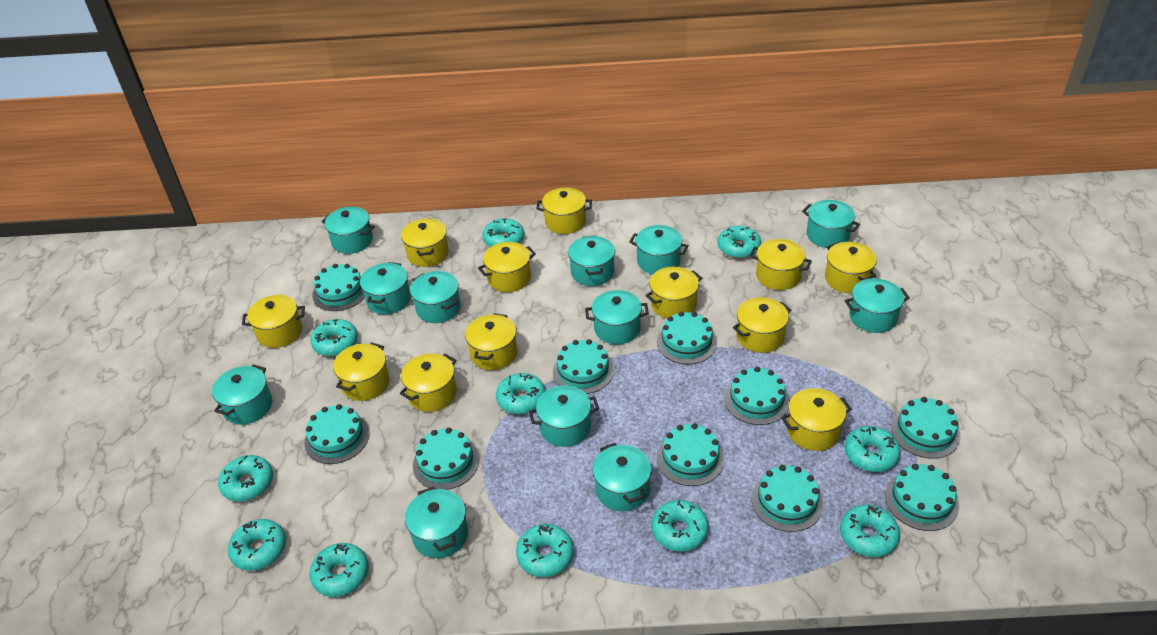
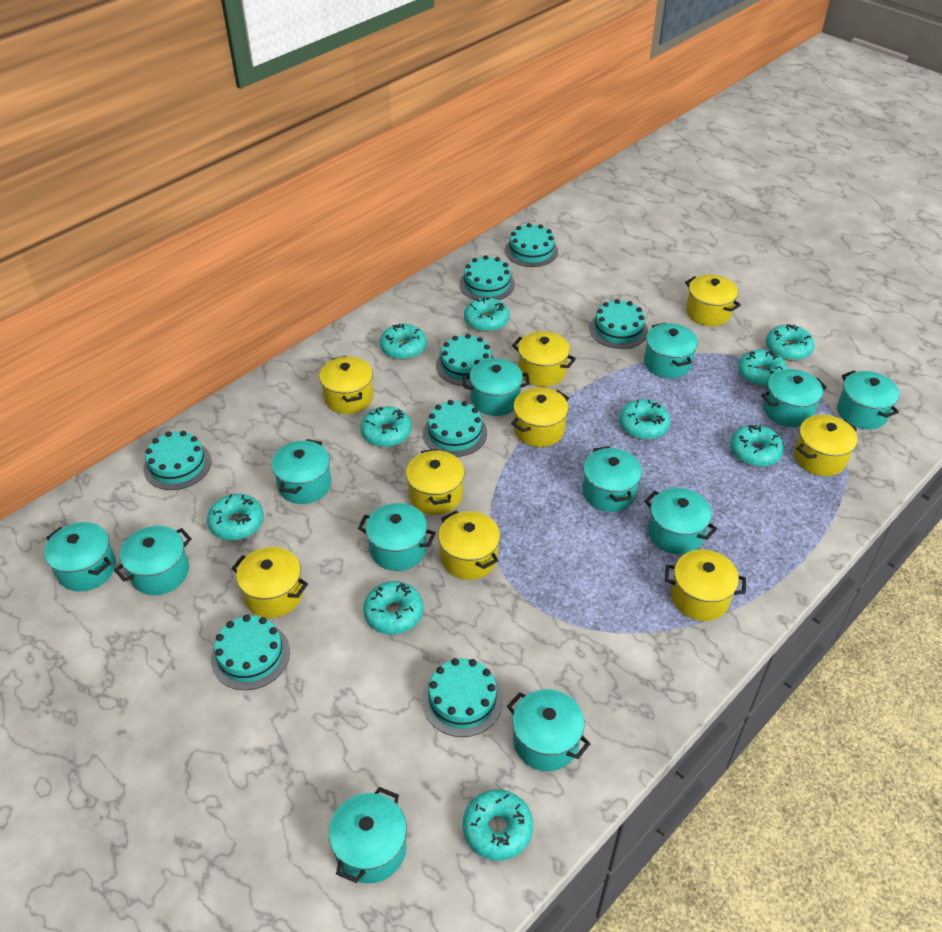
turquoise cake: [304,404,370,464] [312,264,365,311] [413,428,479,490] [553,339,614,394] [657,311,717,364] [657,423,724,486] [725,367,789,425] [752,465,823,532] [885,464,959,531] [891,397,961,459] = 10 -> [144,431,211,490] [211,615,290,690] [422,658,503,737] [423,400,487,457] [436,334,494,386] [459,255,515,300] [505,223,558,267] [590,299,648,349] = 8
turquoise donut: [218,455,273,502] [228,519,286,571] [310,543,369,597] [311,319,358,356] [482,218,524,247] [496,373,545,414] [516,524,574,577] [652,500,709,551] [718,226,761,258] [840,505,900,557] [844,426,900,472] = 11 -> [207,494,264,540] [360,406,412,447] [363,581,423,634] [380,324,427,360] [463,789,533,860] [464,297,510,332] [619,399,671,440] [730,424,784,467] [738,350,788,387] [766,324,815,361] = 10
yellow pot: [242,295,305,348] [333,342,390,401] [400,353,457,412] [401,218,449,267] [465,313,517,370] [478,242,536,292] [536,187,592,234] [645,267,702,319] [733,297,791,353] [750,239,812,290] [781,388,852,451] [825,242,877,293] = 12 -> [231,547,308,618] [319,356,373,414] [406,449,465,515] [438,511,500,580] [511,387,569,447] [512,331,576,387] [665,549,746,621] [685,274,741,326] [794,415,858,476] = 9

